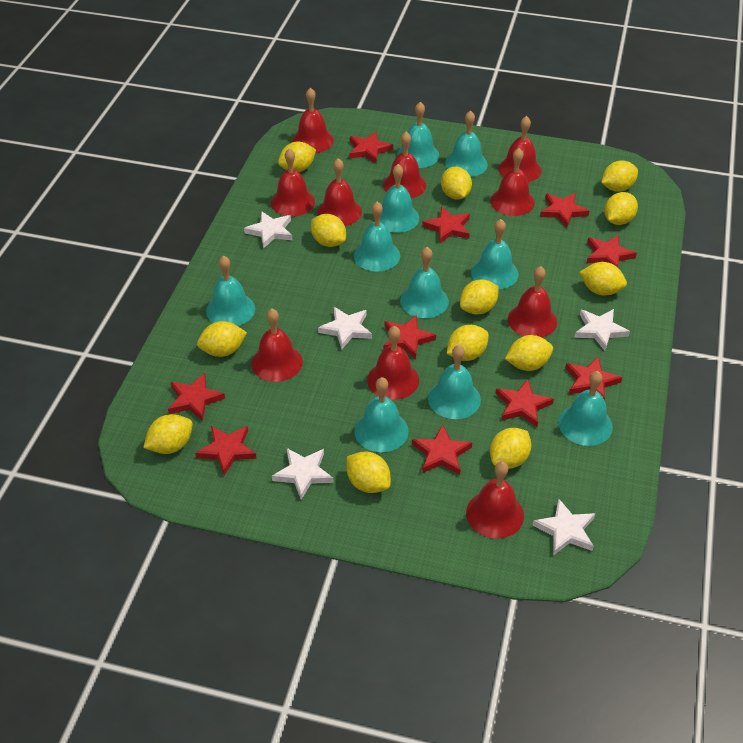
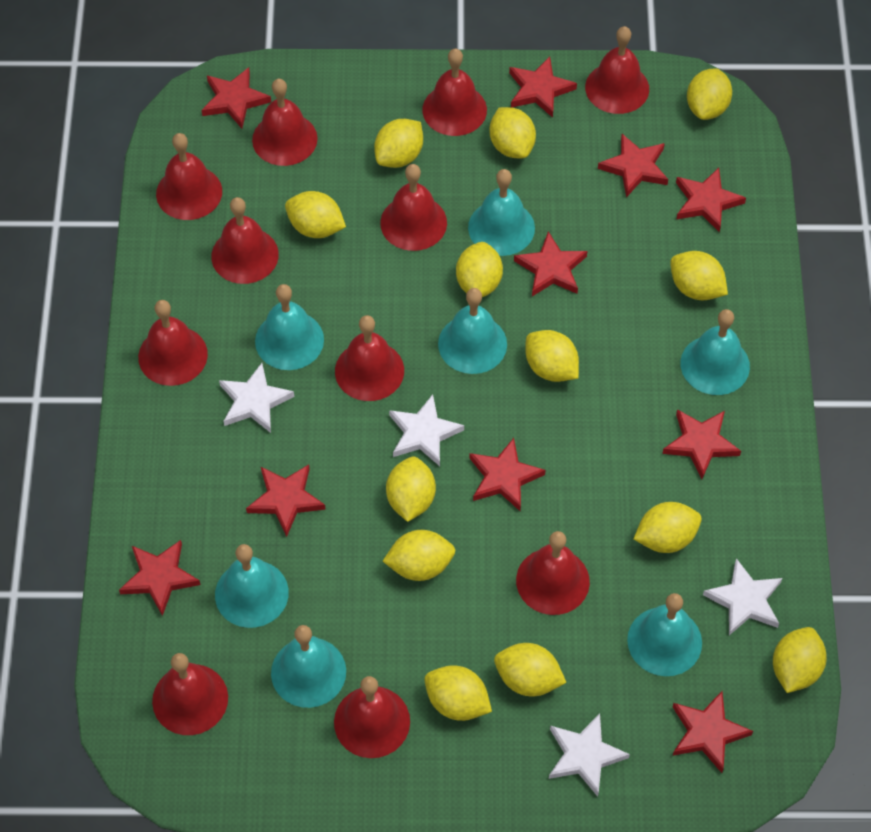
red bell: [251,309,303,382] [271,148,315,217] [292,88,334,153] [317,158,362,226] [367,326,419,400] [383,132,426,198] [466,461,524,539] [490,148,535,216] [498,116,542,182] [508,266,557,337] = 10 -> [138,300,208,386] [152,653,228,735] [156,133,222,220] [211,197,279,284] [252,79,317,166] [334,676,410,758] [335,315,404,401] [380,164,447,251] [422,49,487,136] [516,531,590,615] [585,26,649,114] = 11
turquoise bell: [206,255,255,326] [354,201,400,272] [354,377,409,452] [380,164,419,233] [397,102,439,168] [400,247,449,318] [428,345,481,419] [445,110,488,177] [471,219,519,289] [558,371,613,446] = 10 -> [215,544,289,628] [255,284,324,370] [271,625,346,708] [438,288,507,374] [468,169,535,256] [627,593,702,676] [680,309,750,395] = 7
white star: [244,211,292,248] [272,448,334,500] [318,307,372,349] [532,499,595,556] [574,309,630,351] = 5 -> [219,363,294,433] [389,394,464,466] [549,713,630,797] [703,558,782,635] = 4

